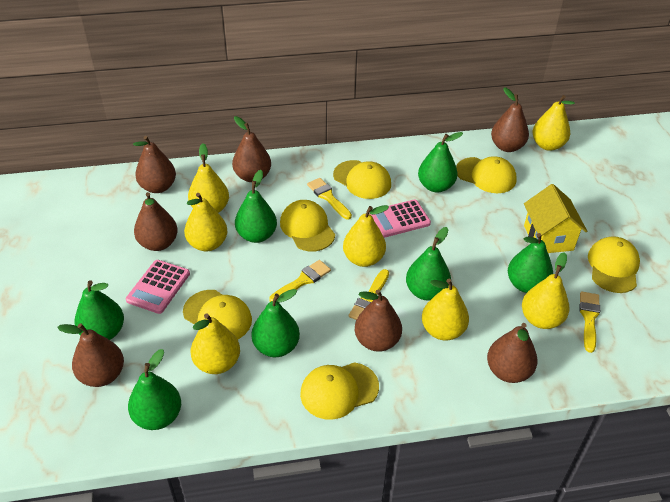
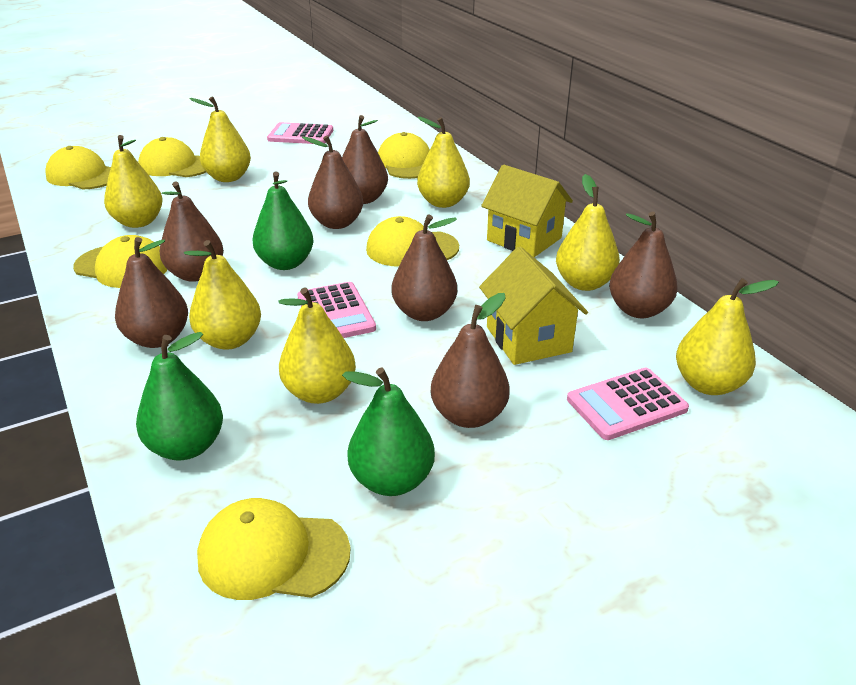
green pear: [75,280,124,340] [128,349,181,430] [235,170,277,243] [251,289,300,357] [406,227,451,301] [418,132,463,193] [508,233,553,293] = 7 -> [136,332,223,461] [252,171,314,270] [342,368,435,496] = 3
pink calculator: [126,260,190,314] [369,199,431,238] = 2 -> [267,122,333,144] [297,282,376,338] [567,368,689,440] = 3
yellow brush: [269,260,331,302] [307,178,352,220] [348,269,389,320] [579,292,600,353] = 4 -> none = 0
yellow house: [524,184,587,253] = 1 -> [479,247,588,365] [481,165,573,257] = 2

